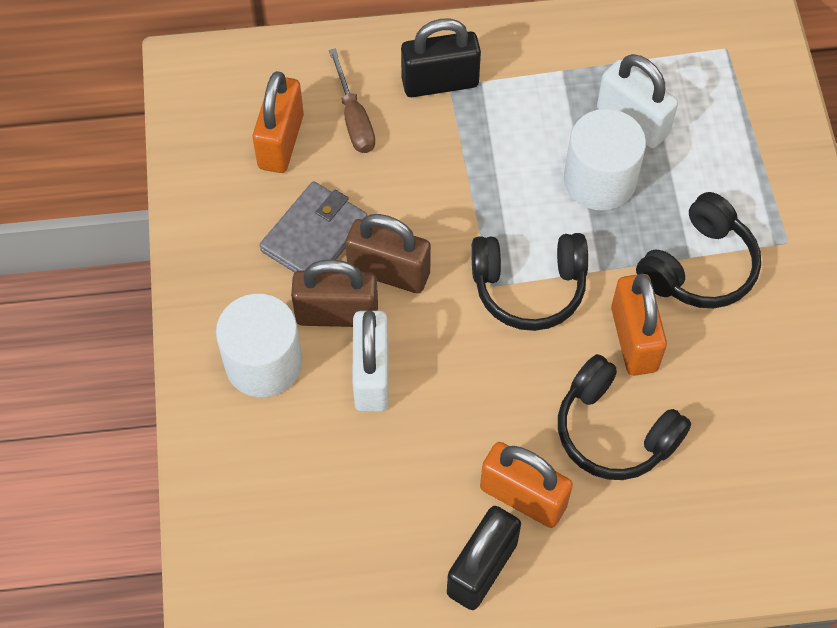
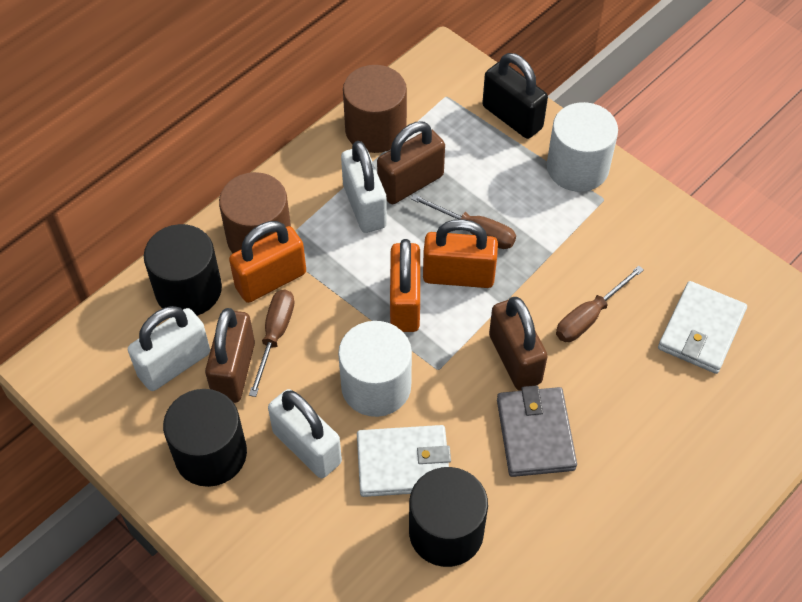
black cylinder: none = 0 -> [144,224,222,316] [163,389,247,487] [409,467,488,567] = 3
black headphones: [471,233,588,331] [558,354,691,480] [636,192,761,308] = 3 -> none = 0
black padlock: [401,19,481,97] [447,506,521,610] = 2 -> [482,53,548,139] = 1
brown cylinder: none = 0 -> [219,172,291,253] [343,65,407,153] = 2
brown padlock: [291,260,378,327] [345,214,431,293] = 2 -> [205,308,255,403] [377,122,445,204] [489,297,548,391] = 3
brown screwdriver: [329,48,375,153] = 1 -> [249,290,294,397] [411,194,516,249] [556,266,644,342] = 3
white padlock: [352,311,389,412] [597,54,678,148] = 2 -> [128,306,210,391] [268,389,342,478] [341,141,387,233] = 3
white wallet: none = 0 -> [357,425,451,497] [658,281,747,374] = 2

